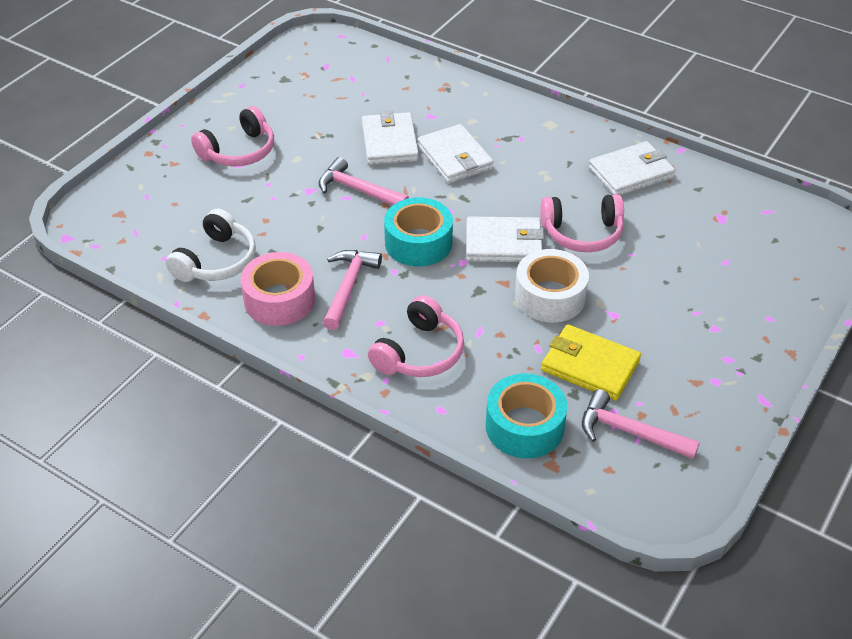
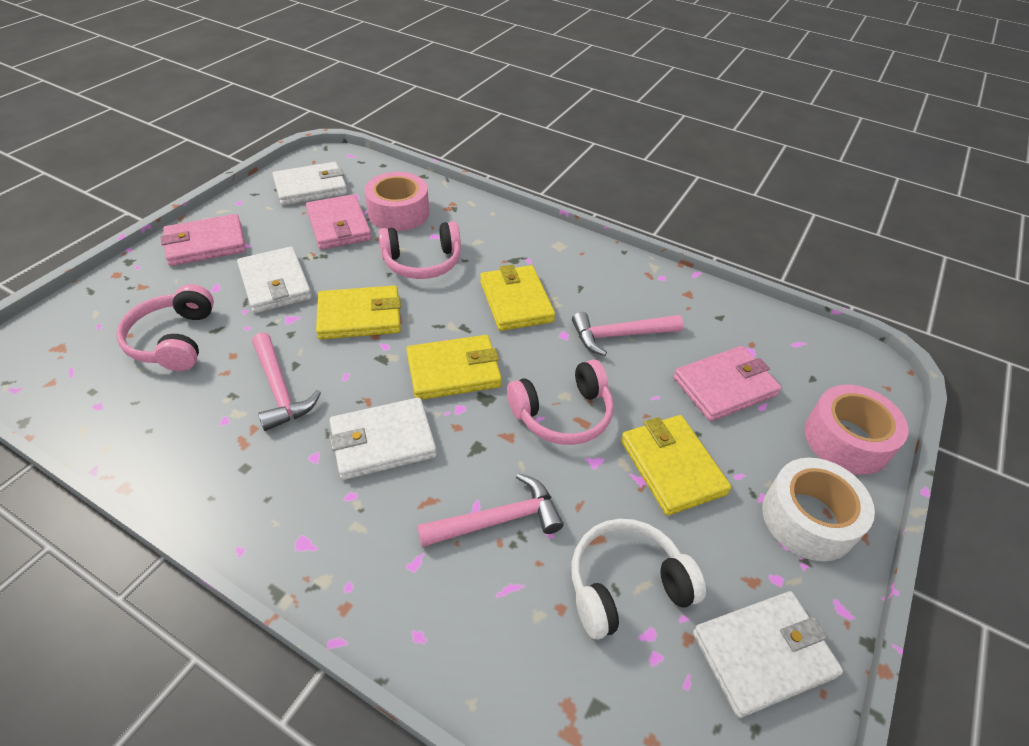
pink tape: [240,252,315,326] = 1 -> [364,172,429,231] [804,385,908,475] = 2
pink wallet: none = 0 -> [161,214,246,266] [306,194,372,250] [673,346,782,421] = 3
turquoise tape: [384,197,453,266] [486,373,567,458] = 2 -> none = 0
yellow wallet: [541,324,641,401] = 1 -> [316,285,401,340] [406,335,502,400] [480,265,555,331] [621,415,731,516] = 4

